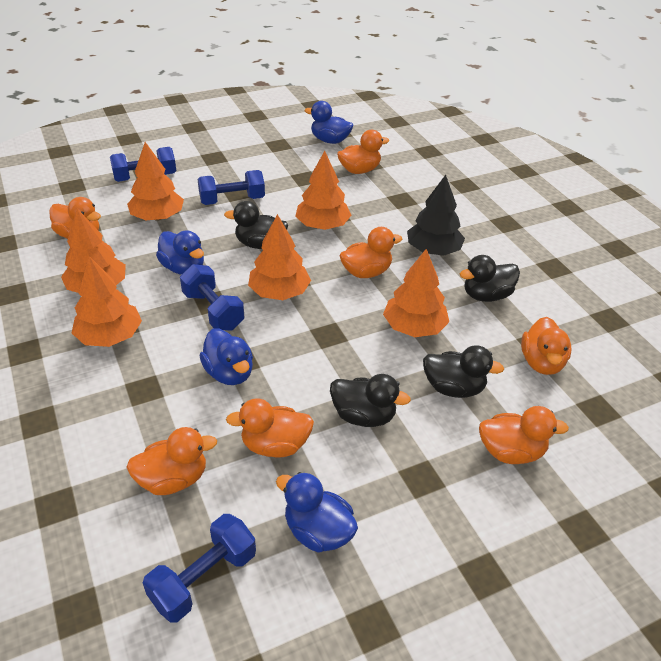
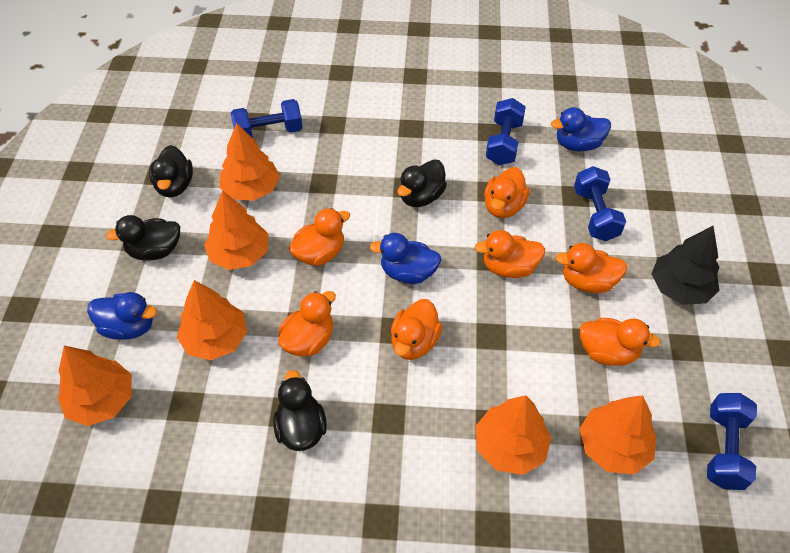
blue duck: [156,230,204,275] [199,328,253,385] [276,472,358,553] [305,101,353,144] = 4 -> [87,292,157,340] [370,233,441,284] [551,107,611,151] = 3

